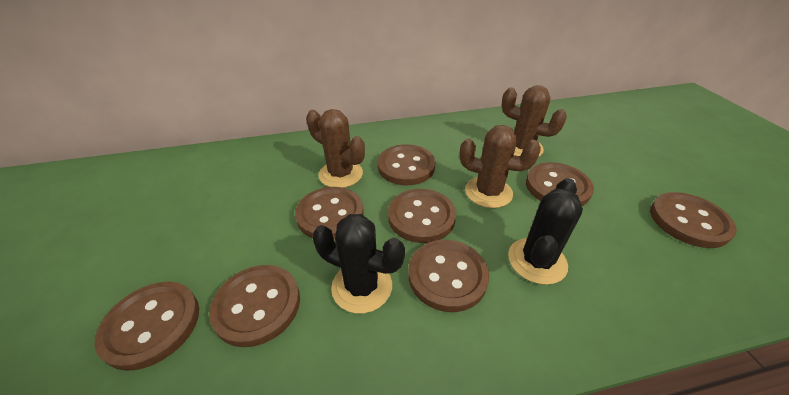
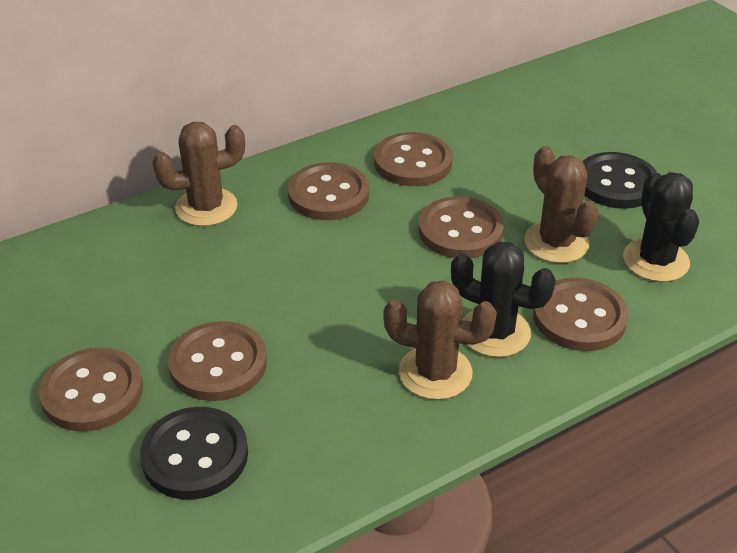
black button: none = 0 -> [140,407,248,500] [582,152,657,209] = 2
brown button: [95,282,199,371] [209,265,300,347] [295,187,364,239] [378,144,436,185] [388,189,456,243] [409,240,489,312] [526,162,594,206] [650,192,737,248] = 8 -> [39,348,143,431] [168,321,267,401] [288,162,369,220] [374,132,453,186] [419,196,504,258] [533,278,628,351] = 6

